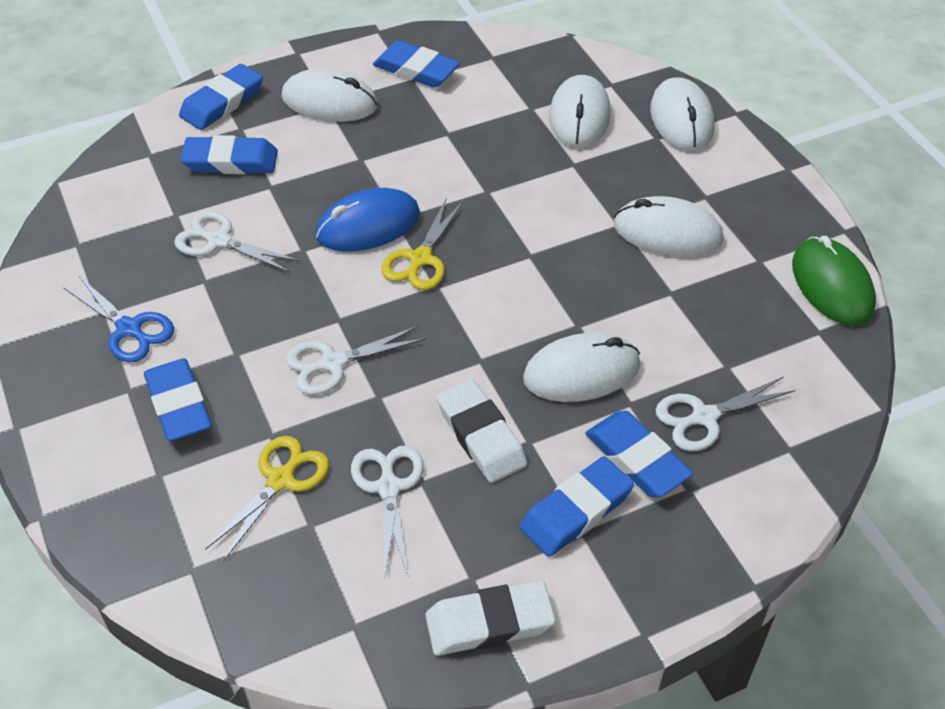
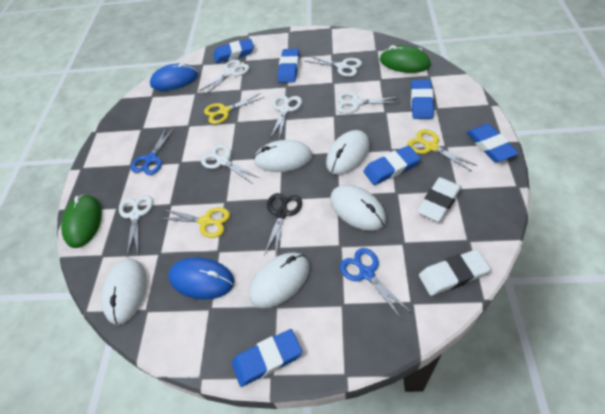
black scissors: none = 0 -> [264,193,302,257] = 1
blue mouse: [316,188,420,252] = 1 -> [150,63,198,91] [168,257,235,299] = 2
blue scissors: [63,276,174,362] = 1 -> [131,127,175,175] [340,248,410,320] = 2
green mouse: [792,236,876,326] = 1 -> [61,194,102,248] [380,45,431,73] = 2
white scissors: [174,211,300,273] [286,326,426,395] [351,445,424,575] [655,377,796,451] = 4 -> [119,195,153,256] [199,59,249,95] [201,144,259,184] [270,95,302,140] [305,55,362,77] [337,92,401,114] = 6
yellow scissors: [205,436,329,562] [381,198,463,290] = 2 -> [158,207,230,238] [204,93,264,124] [407,129,478,171] = 3

